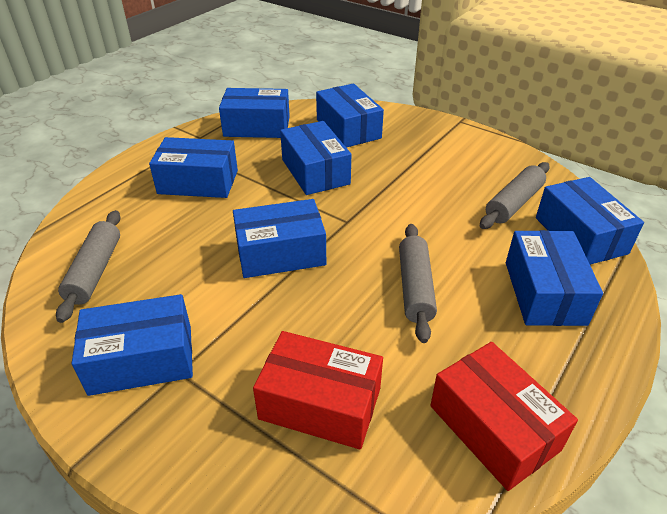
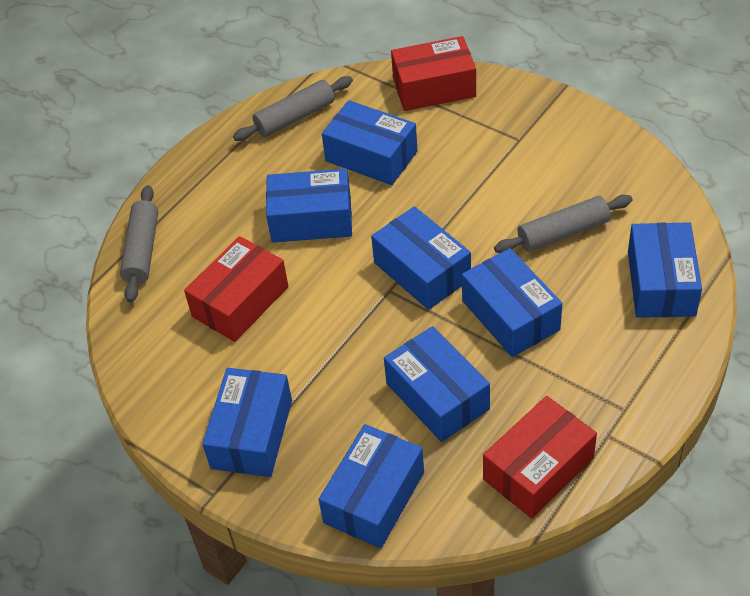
red box: [253,331,383,449] [430,342,578,491] = 2 -> [184,236,289,342] [391,36,476,111] [483,396,597,518] = 3

